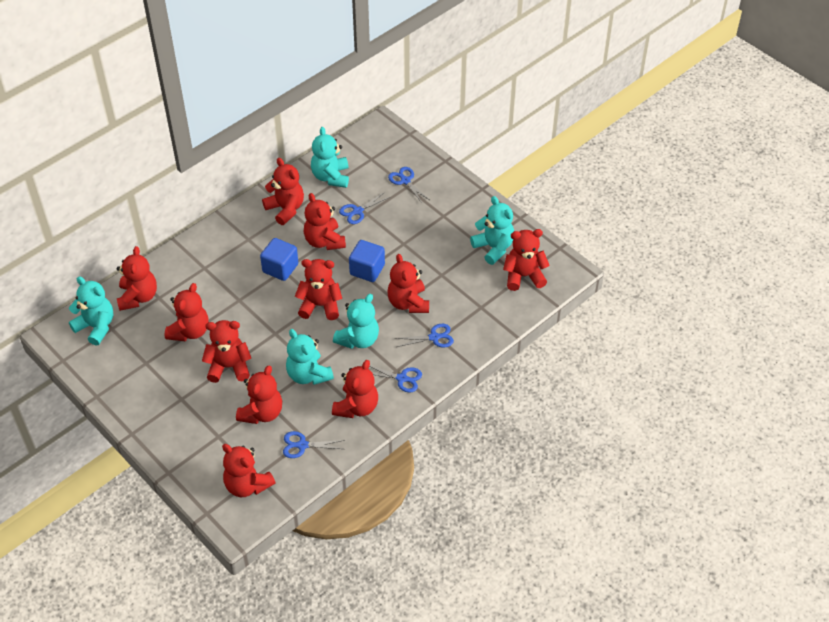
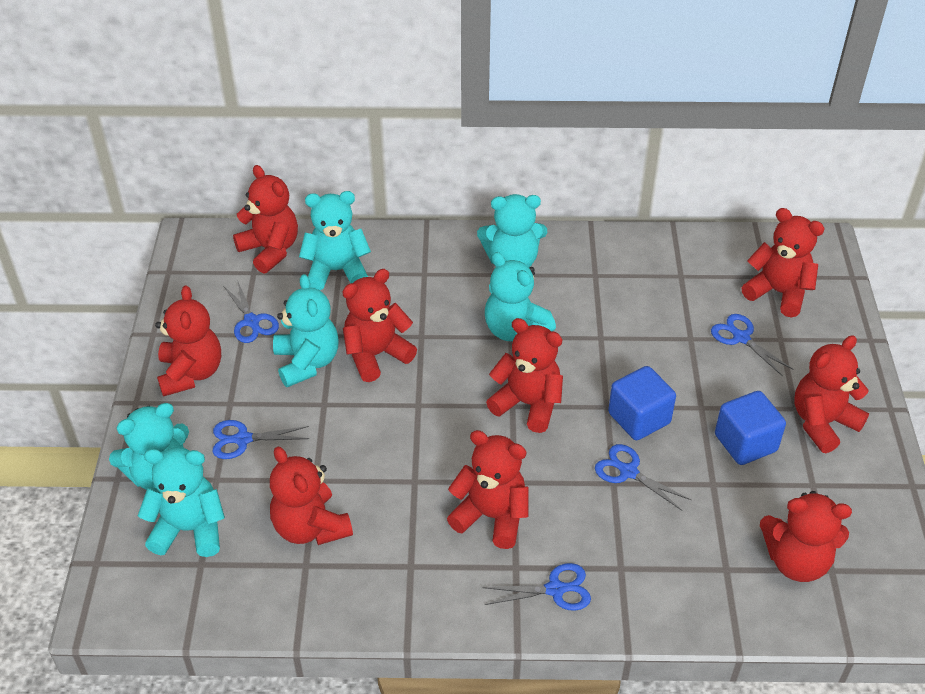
red teddy bear: [117,246,157,311] [164,283,209,341] [202,320,251,383] [222,444,276,497] [236,365,282,424] [262,158,304,225] [295,259,342,320] [304,193,346,250] [332,360,378,418] [387,254,429,313] [503,229,550,291] = 11 -> [155,285,221,396] [233,165,298,274] [270,447,353,545] [343,269,417,382] [447,430,529,549] [486,318,563,433] [741,208,825,318] [760,491,852,582] [795,335,869,453] = 9
turquoise teddy bear: [69,276,113,346] [286,329,334,385] [311,127,349,188] [333,294,379,349] [470,196,514,265] = 5 -> [109,403,189,490] [138,447,225,557] [273,274,339,387] [299,191,371,290] [477,194,547,267] [485,252,556,341] = 6

